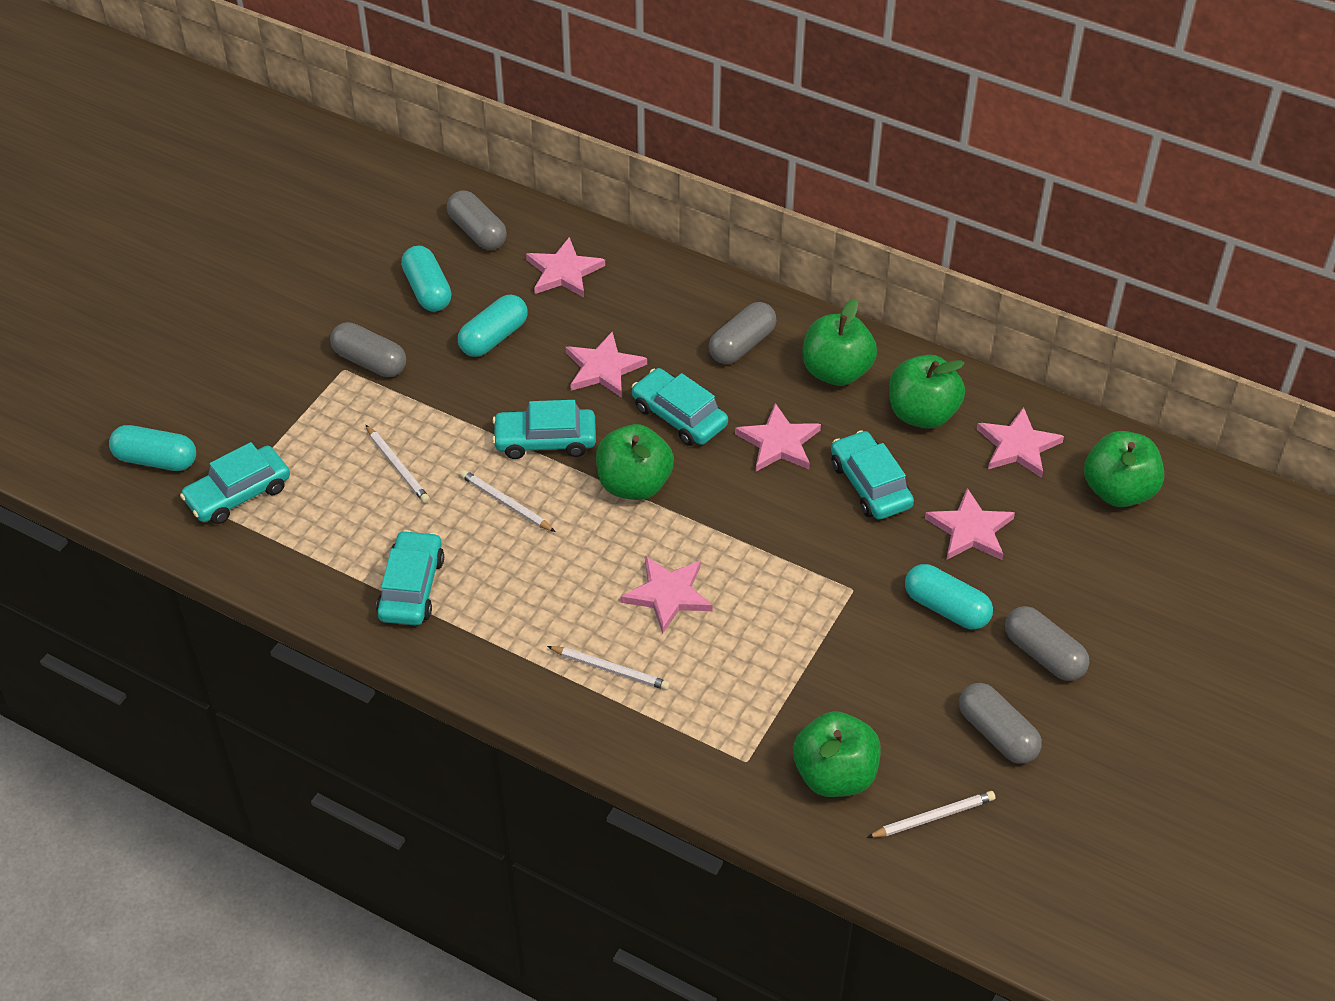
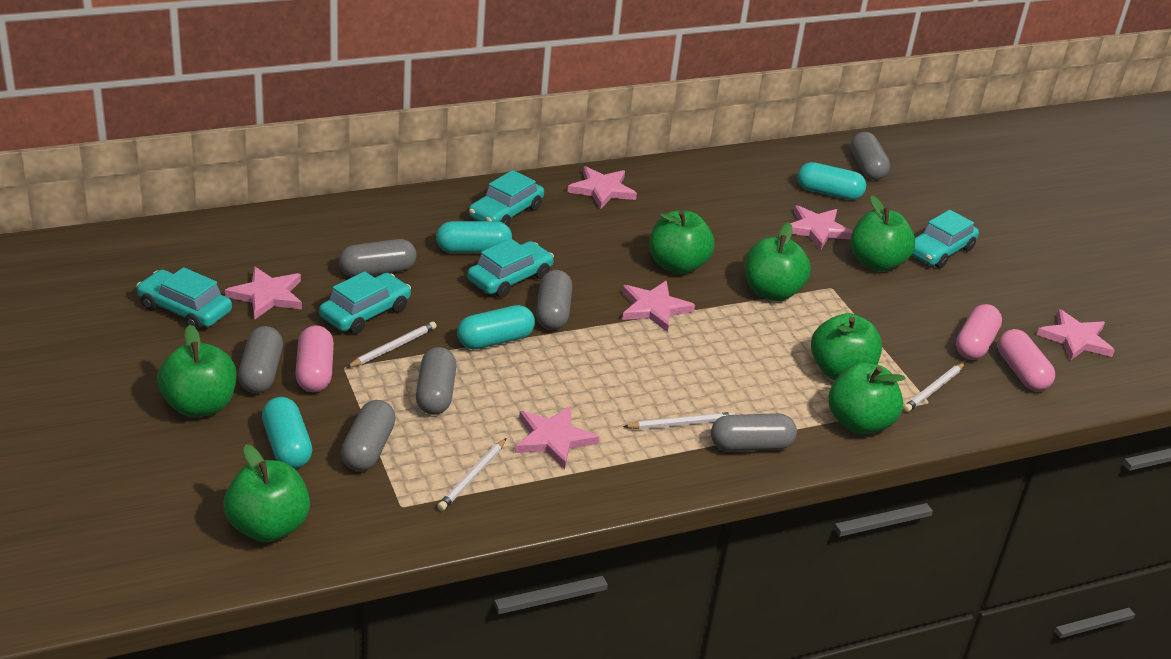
green apple: [596,424,674,500] [793,711,881,797] [802,298,877,386] [889,355,965,429] [1084,431,1164,507] = 5 -> [157,325,236,417] [223,444,310,542] [649,211,715,274] [745,223,811,301] [811,313,882,380] [829,363,905,434] [851,195,915,271] = 7
grey capsule: [330,322,406,377] [447,190,507,250] [709,302,776,364] [959,683,1042,764] [1005,606,1089,681] = 5 -> [238,326,283,393] [339,239,417,277] [341,400,396,471] [416,347,456,415] [536,270,572,330] [711,413,797,451] [851,132,890,180] = 7
pink capsule: none = 0 -> [295,325,334,392] [956,304,1002,360] [998,329,1055,391] = 3

